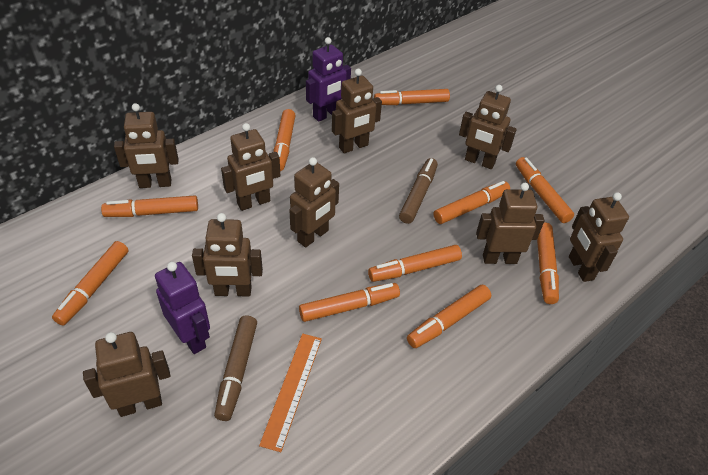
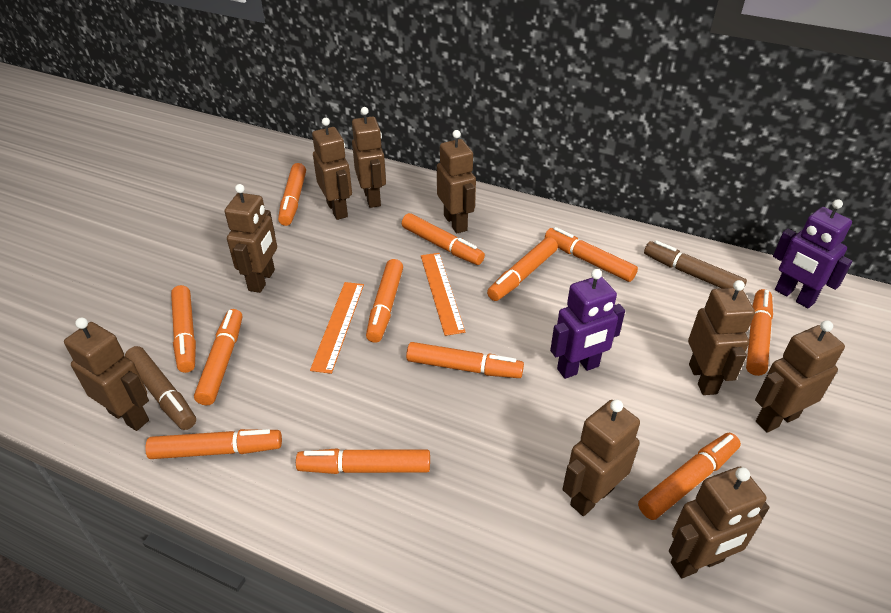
orange marker: [52,241,128,326] [101,195,198,217] [273,109,296,171] [299,283,400,322] [368,245,462,282] [374,89,450,105] [407,284,491,348] [434,181,510,224] [516,157,574,223] [537,223,559,304] = 10 -> [145,429,282,459] [171,285,196,373] [194,309,242,405] [278,163,306,226] [296,448,430,474] [366,259,403,343] [402,213,485,265] [406,342,524,378] [487,237,558,301] [545,227,638,282] [638,432,741,520] [746,289,773,376] = 12
orange ruler: [259,333,322,452] = 1 -> [310,282,364,374] [421,253,466,336] = 2

